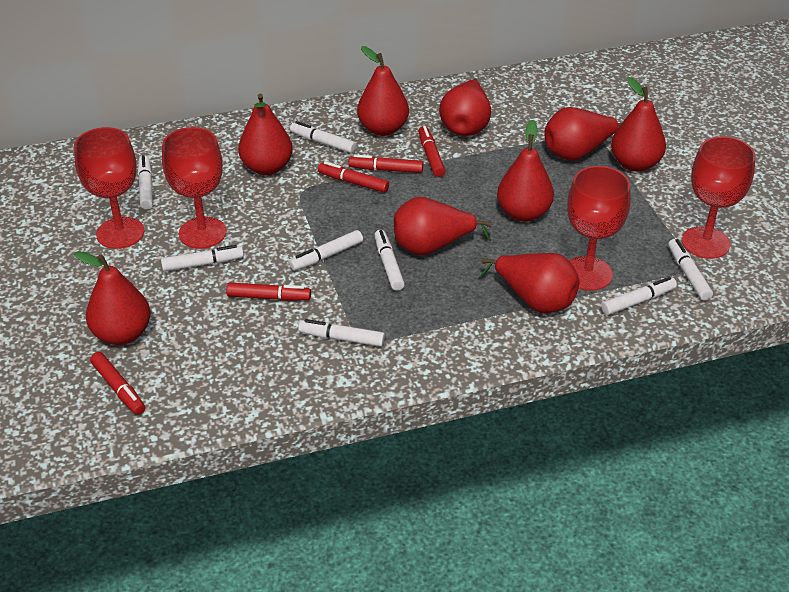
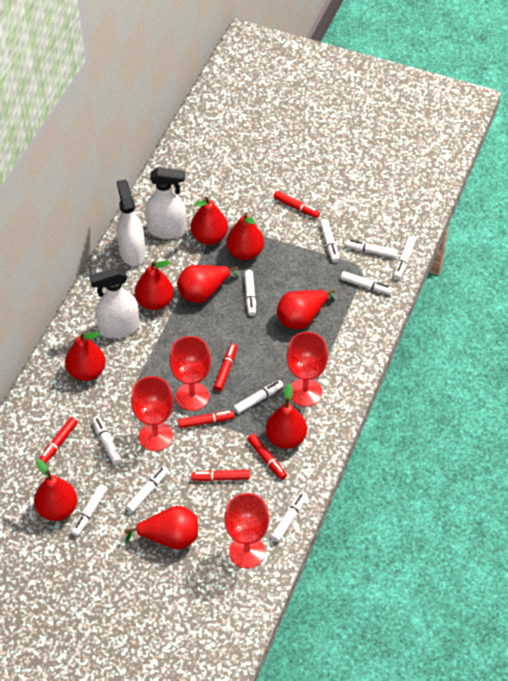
red marker: [90,352,145,415] [226,282,311,301] [318,161,389,193] [349,155,423,173] [418,126,445,177] = 5 -> [39,417,78,464] [178,411,235,428] [191,470,250,481] [214,343,237,391] [247,434,287,480] [273,191,320,218] = 6
white marker: [138,155,153,209] [161,245,244,272] [289,230,363,271] [290,121,356,153] [298,319,385,347] [374,230,405,291] [601,277,677,315] [668,239,713,300] = 8 -> [71,484,107,536] [92,416,122,465] [126,466,168,513] [234,380,283,414] [244,270,256,316] [271,492,307,542] [320,219,339,262] [341,271,393,295] [346,240,398,258] [393,236,416,279] = 10
white spray bottle: none = 0 -> [89,267,139,339] [116,180,146,266] [145,167,187,239] = 3

